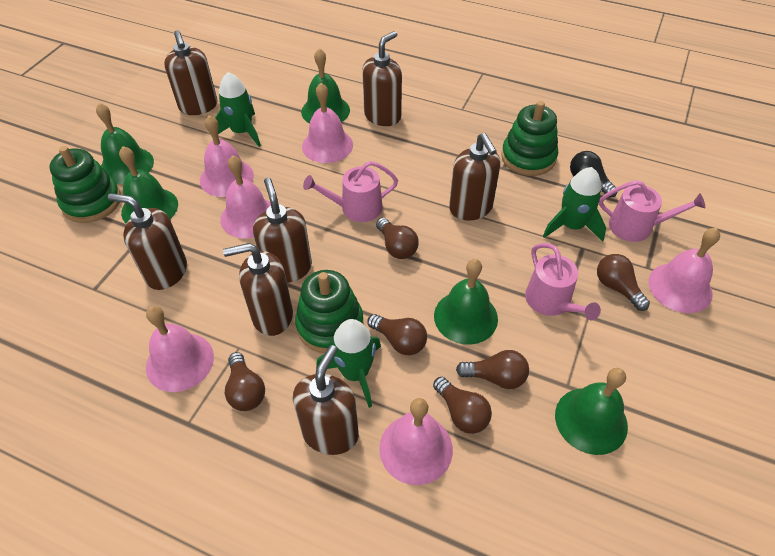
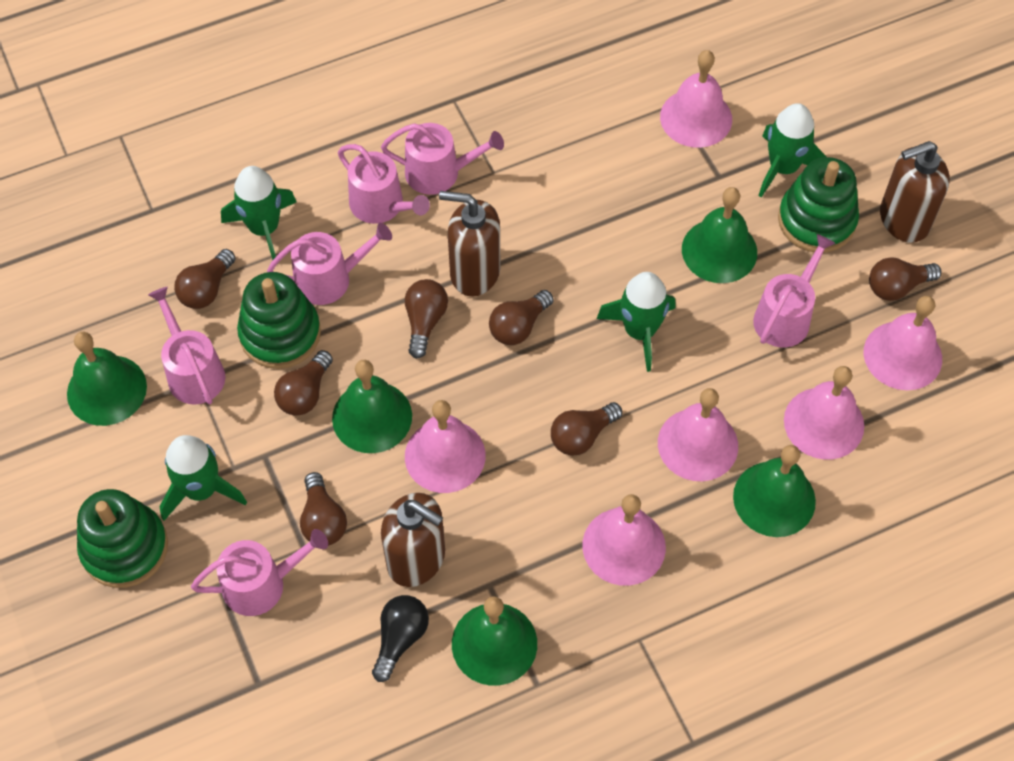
brown light bulb: [225,352,265,411] [367,314,427,355] [376,218,419,259] [433,377,492,434] [456,350,529,389] [597,254,650,311] = 6 -> [174,249,236,309] [274,350,333,416] [300,472,347,546] [405,279,448,359] [489,290,553,345] [551,402,622,456] [869,257,941,301] = 7
brown soap dispenser: [108,193,187,290] [164,30,218,115] [223,243,293,336] [253,178,312,283] [293,345,359,455] [362,31,402,126] [449,133,501,221] = 7 -> [381,493,445,587] [439,191,500,296] [880,141,950,243] = 3
green rocket: [215,72,261,147] [316,319,381,408] [543,167,606,242] = 3 -> [160,435,247,521] [221,166,296,260] [597,272,675,372] [758,103,826,198] = 4
pink watering can: [303,161,398,222] [525,243,601,320] [599,180,705,242] = 3 -> [148,287,225,405] [191,529,328,616] [267,223,392,305] [338,144,430,224] [381,123,504,195] [753,234,835,347] = 6

